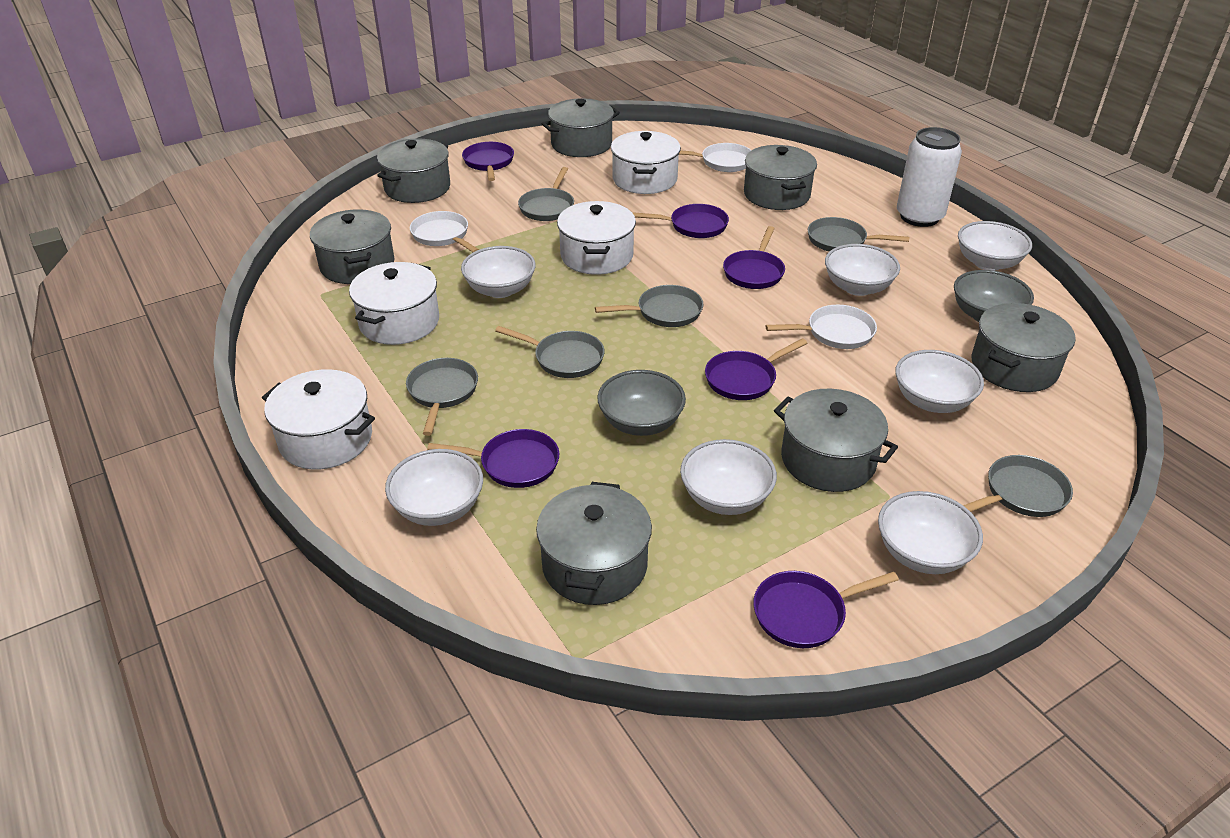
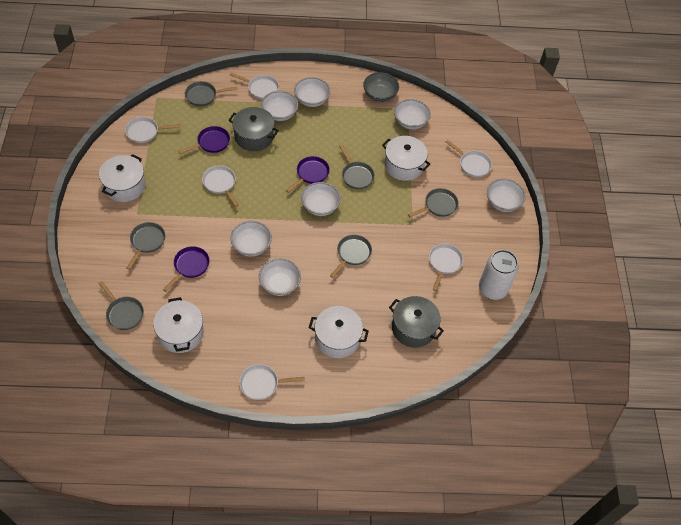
grey bowl: [597,370,686,436] [954,270,1034,322] = 2 -> [363,72,399,102] = 1
grey pot: [310,209,394,284] [377,138,450,203] [536,482,652,605] [542,98,620,157] [744,145,817,210] [774,389,898,492] [971,303,1075,392] = 7 -> [229,107,279,151] [389,296,444,348] = 2
purple pan: [427,429,559,488] [462,142,514,181] [632,204,729,238] [705,338,807,400] [723,226,785,289] [753,571,899,648] = 6 -> [163,246,210,292] [178,126,230,154] [286,156,330,193] = 3
white pan: [410,211,479,252] [679,143,751,172] [766,305,877,349] = 3 -> [125,117,180,143] [202,165,239,207] [230,72,279,99] [239,364,305,400] [429,243,463,291] [446,140,492,177] = 6

